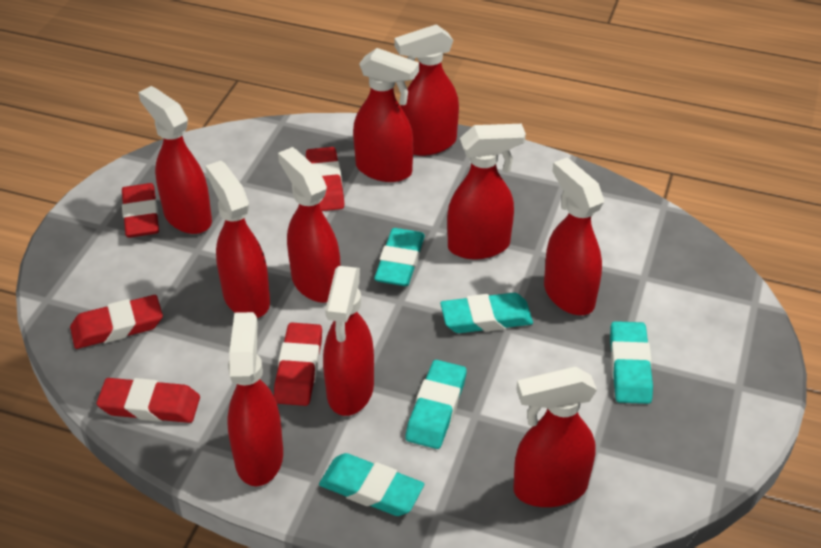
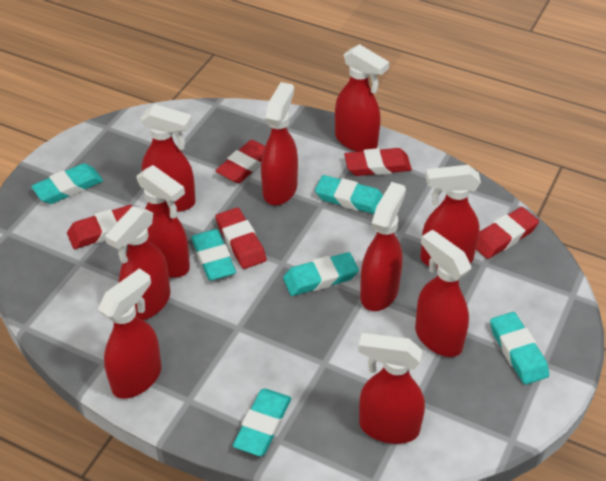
turquoise eraser: [319,453,424,516] [374,228,425,286] [406,360,467,449] [440,293,533,333] [610,321,653,404] = 5 -> [31,163,103,204] [191,229,236,281] [233,389,291,456] [283,252,359,296] [315,175,383,214] [490,312,549,385] = 6

